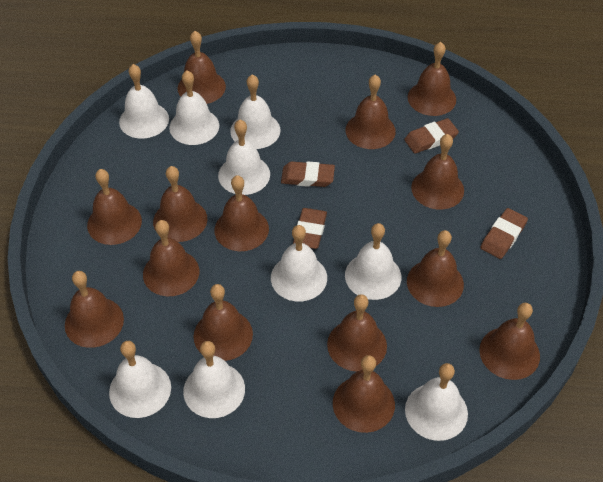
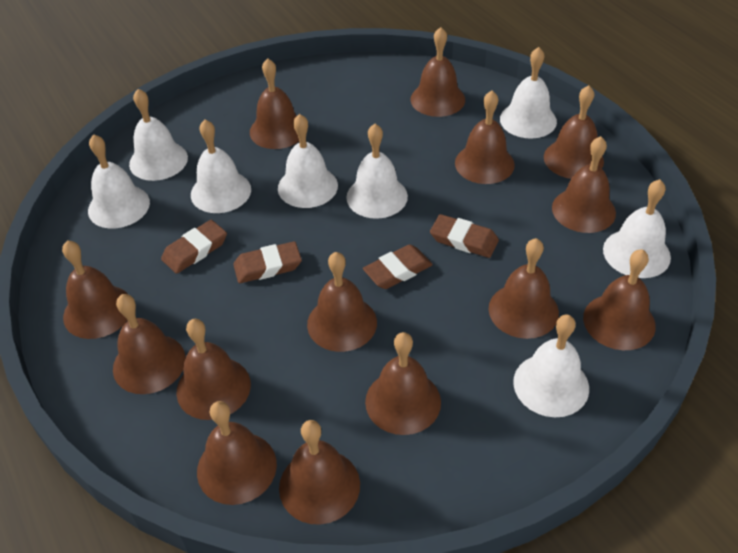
white bell: [109,341,171,418] [119,64,169,139] [169,71,219,145] [183,341,245,418] [218,120,270,195] [230,75,280,149] [271,225,327,302] [345,223,401,300] [405,363,468,441] = 9 -> [88,134,150,229] [129,89,188,181] [191,120,251,213] [278,114,338,208] [346,124,408,219] [500,47,557,138] [513,315,589,417] [603,179,671,278] = 8

